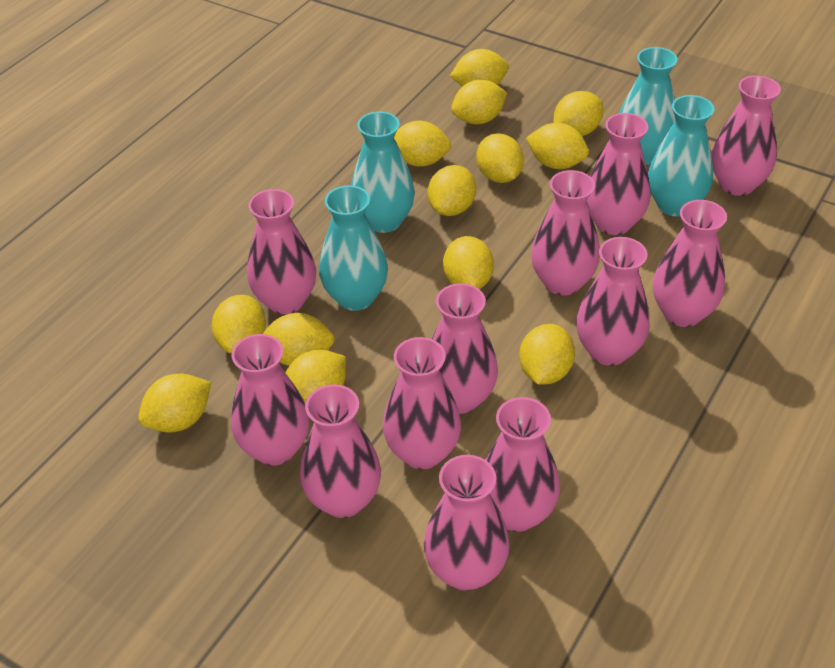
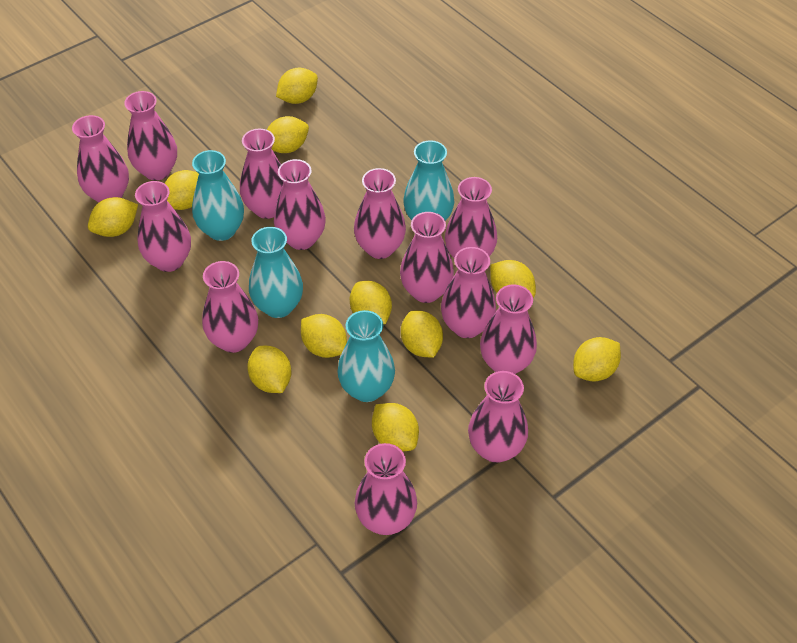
pink vase: [231,334,309,466] [247,189,316,314] [300,384,381,518] [383,337,461,469] [424,455,510,591] [432,283,498,414] [485,397,560,532] [531,170,600,296] [576,237,650,366] [587,113,650,235] [653,200,727,327] [711,75,781,196] = 12 -> [72,115,129,203] [124,91,177,181] [135,181,191,272] [202,261,258,353] [240,129,284,219] [274,159,326,250] [354,168,406,259] [355,443,417,535] [400,212,454,303] [441,247,496,338] [445,177,497,258] [468,371,528,463] [480,284,537,374] = 13
yellow lemon: [138,374,211,433] [212,295,266,353] [262,313,335,366] [286,349,346,404] [394,121,451,167] [428,165,476,216] [443,236,494,289] [450,49,509,86] [451,79,507,124] [476,133,524,183] [519,324,575,385] [526,123,589,169] [553,91,604,136] = 13 -> [88,197,138,237] [165,170,199,210] [247,346,291,393] [267,116,309,153] [276,68,318,104] [301,314,347,358] [350,281,392,324] [372,403,419,451] [401,311,443,358] [490,260,536,298] [573,337,621,382] = 11

